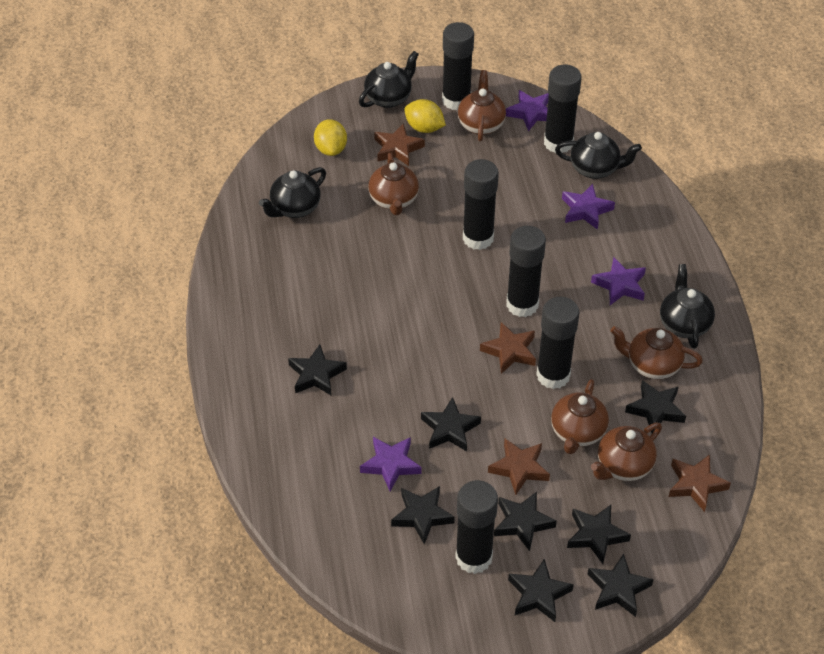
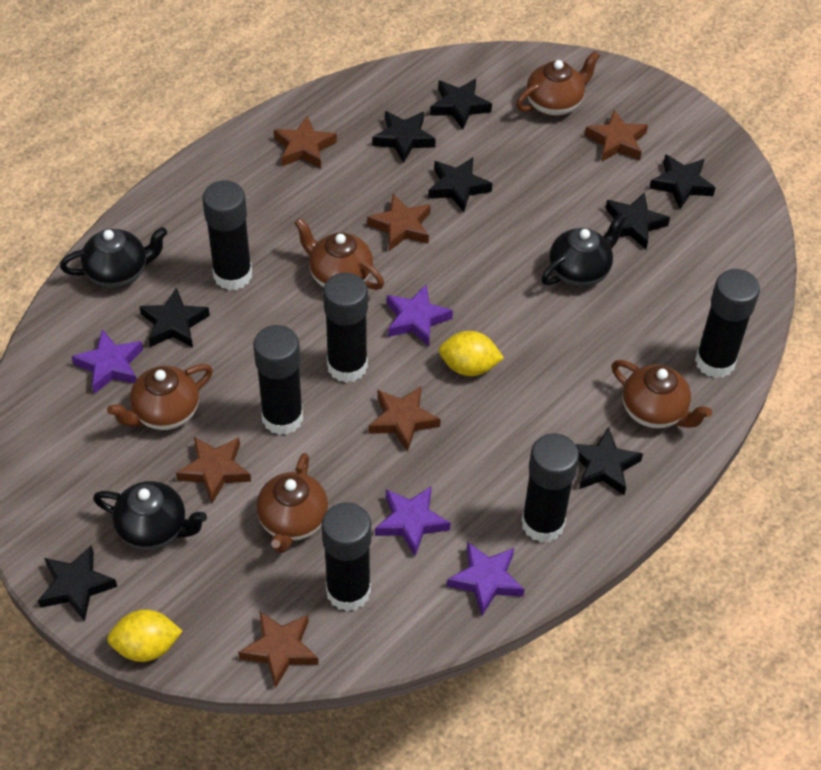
black teapot: [259,167,326,218] [359,51,419,108] [555,132,642,179] [660,264,715,349] = 4 -> [60,227,167,288] [93,481,207,550] [541,213,627,287] = 3
brown star: [374,123,425,166] [480,322,536,374] [488,439,550,495] [669,454,731,512] = 4 -> [176,437,251,504] [238,612,319,689] [274,115,337,168] [367,194,431,251] [369,386,441,452] [585,110,648,162] = 6

